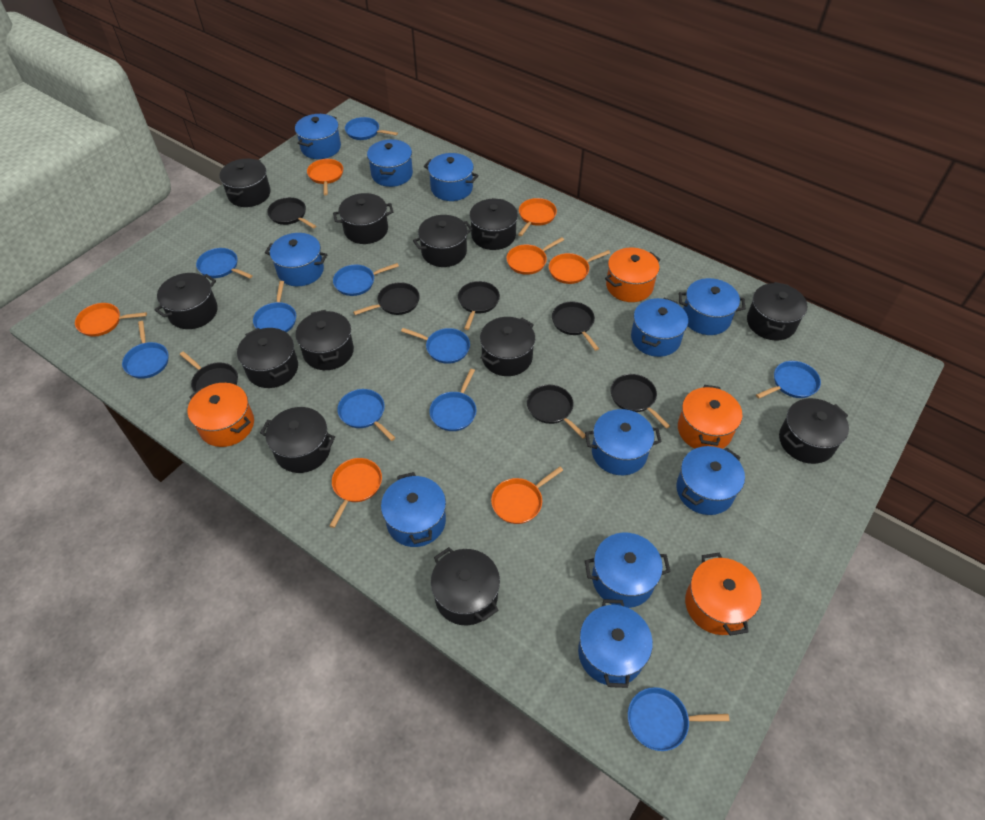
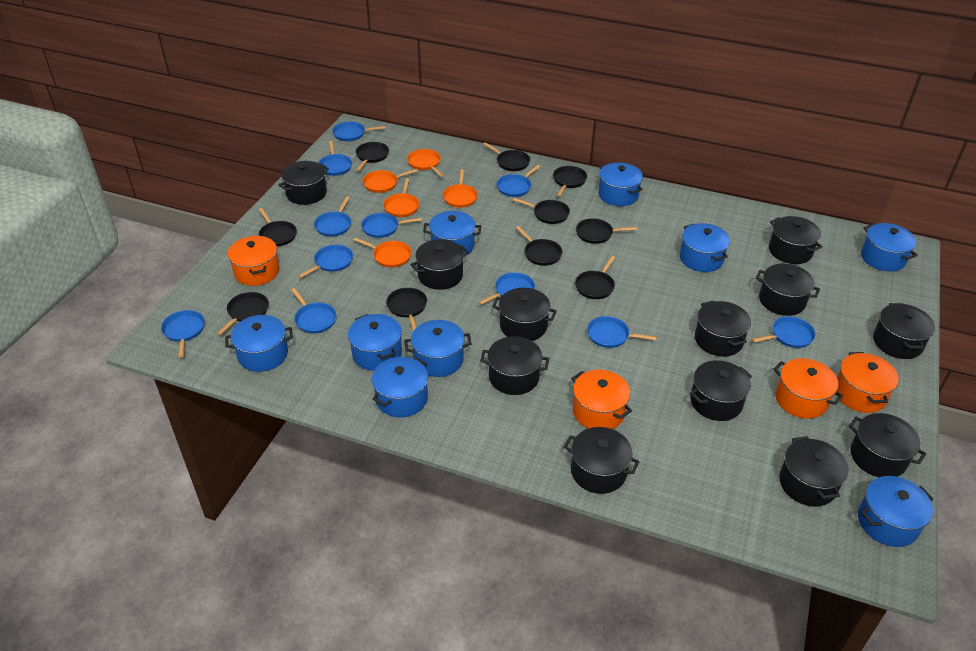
black pan: [180,351,238,393] [267,197,316,229] [353,282,420,315] [458,281,500,330] [527,385,586,439] [552,301,599,351] [610,374,670,429] = 7 -> [217,292,269,335] [259,208,297,246] [356,142,389,171] [386,288,427,331] [483,143,530,171] [513,198,570,224] [516,226,563,266] [553,166,587,196] [575,256,615,299] [576,218,637,244] = 10
blue pan: [122,321,168,379] [196,248,253,278] [253,281,296,332] [333,263,399,296] [337,389,395,441] [345,117,398,140] [401,328,470,364] [429,369,477,431] [628,687,729,751] [756,361,821,399] = 10 -> [161,310,205,358] [291,288,337,333] [298,245,353,278] [314,196,351,237] [318,141,352,176] [332,122,386,141] [361,213,422,238] [479,272,535,305] [497,165,540,197] [587,316,657,348] [752,316,816,348] = 11
blue pot: [265,233,328,286] [295,114,341,159] [367,139,413,187] [381,472,446,547] [424,153,479,201] [578,599,653,688] [585,409,662,475] [585,533,671,608] [631,298,688,357] [676,446,745,515] [679,278,745,335] = 11 -> [225,315,293,372] [348,314,402,371] [372,357,428,417] [404,320,472,377] [423,211,481,255] [598,162,643,206] [680,223,730,272] [858,476,933,547] [861,223,918,272] = 9
orange pan: [75,303,147,337] [307,159,343,195] [329,458,382,528] [491,467,563,524] [507,237,564,275] [518,198,557,236] [549,250,610,284] = 7 -> [354,237,412,268] [362,169,418,193] [383,178,419,217] [407,149,443,177] [443,169,478,208] = 5

